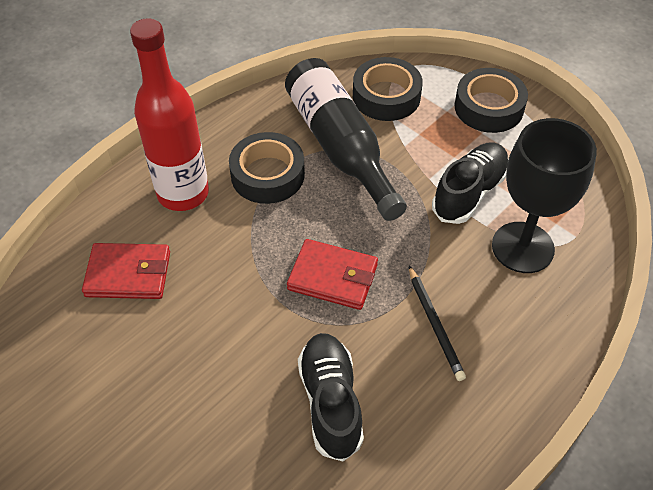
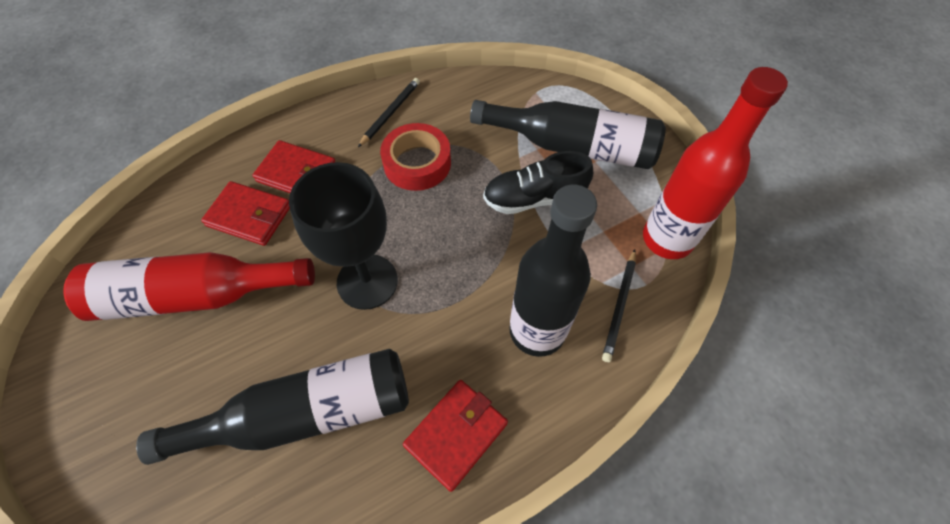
black bottle: [285,58,407,221] = 1 -> [136,349,409,465] [470,100,666,169] [509,185,597,357] = 3
black pencil: [409,266,466,381] = 1 -> [358,78,420,147] [602,249,636,362] = 2
black shoe: [298,333,364,461] [432,142,508,224] = 2 -> [483,151,593,214] = 1
black tape: [229,132,305,204] [353,57,423,121] [454,68,528,133] = 3 -> none = 0
red bottle: [130,18,209,211] = 1 -> [63,252,315,321] [643,67,788,259] = 2
red tape: none = 0 -> [380,123,451,191] = 1
red wallet: [82,243,170,299] [287,239,378,310] = 2 -> [201,181,290,246] [253,140,335,193] [403,380,508,492] = 3

